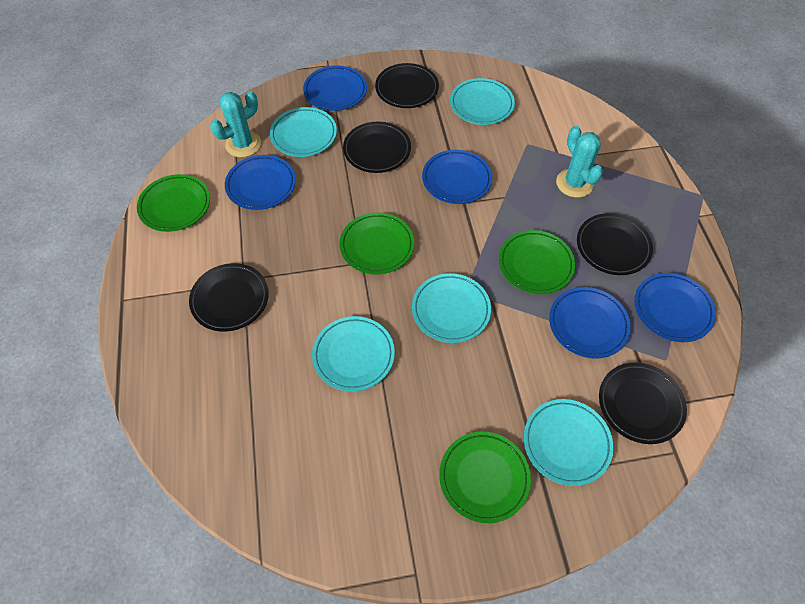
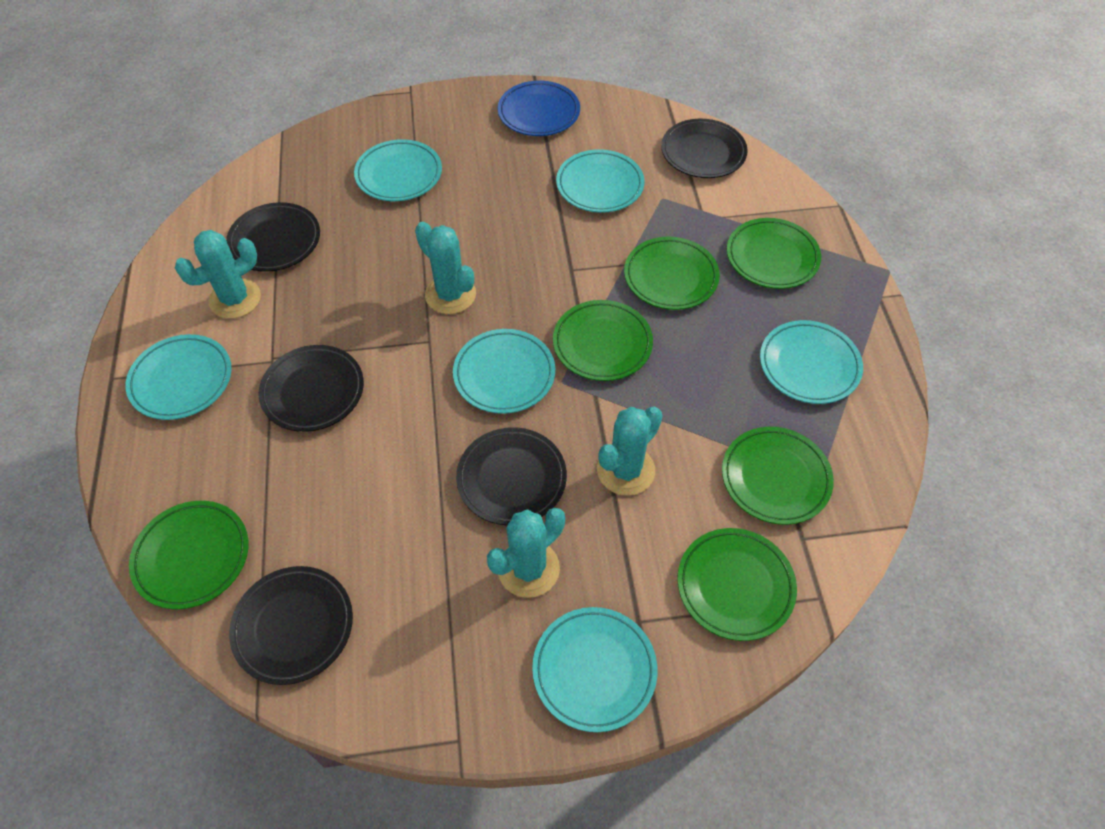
blue plate: [225,155,296,210] [303,65,367,111] [422,150,492,204] [549,287,631,359] [634,273,716,342] = 5 -> [498,81,580,136] = 1
green plate: [137,174,210,232] [340,213,414,274] [439,431,531,523] [499,230,575,294] = 4 -> [129,501,249,609] [553,300,653,381] [624,237,720,310] [677,528,797,641] [722,427,834,525] [727,218,821,289] = 6
turquoise cactus: [210,91,261,157] [556,126,603,198] = 2 -> [175,230,261,319] [415,222,476,314] [487,508,565,598] [597,407,663,496] = 4
turquoise plate: [270,107,337,157] [312,316,395,392] [412,273,491,343] [450,78,515,125] [524,399,614,486] = 5 -> [126,334,232,420] [354,139,442,201] [453,329,555,414] [532,607,657,732] [556,149,645,213] [760,320,863,404] = 6

